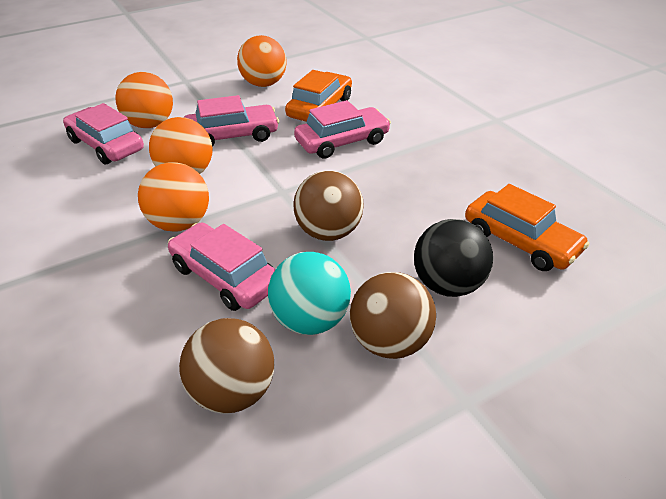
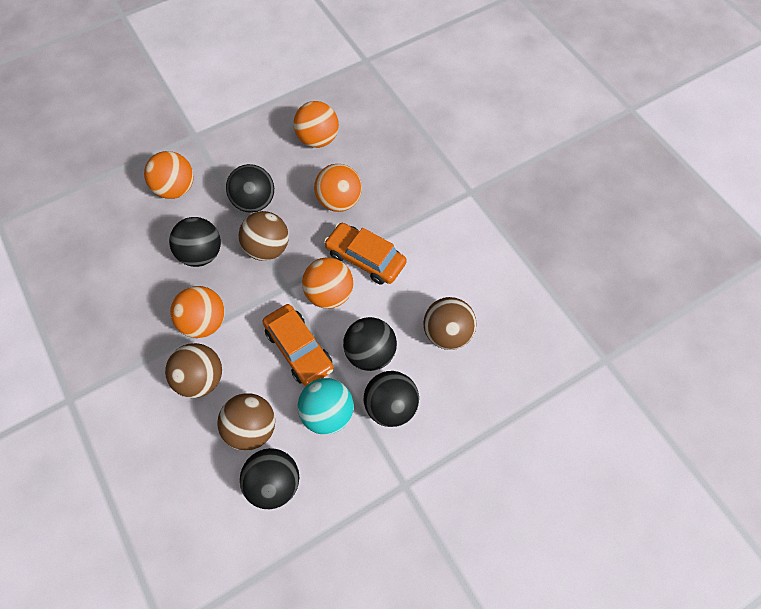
black ball: [414,219,493,297] = 1 -> [169,217,221,267] [226,164,274,213] [240,448,299,509] [343,317,397,371] [364,371,419,427] = 5
brown ball: [179,318,274,413] [293,171,364,241] [350,272,436,359] = 3 -> [165,343,222,398] [217,393,275,451] [239,211,289,261] [423,297,477,350] = 4
orange ball: [115,72,173,128] [138,162,209,231] [149,117,212,174] [237,35,287,87] = 4 -> [144,151,194,199] [170,286,225,338] [293,101,339,148] [302,257,353,309] [314,164,362,212] = 5
pink car: [63,103,144,164] [168,222,276,311] [184,95,279,147] [294,100,391,159] = 4 -> none = 0

